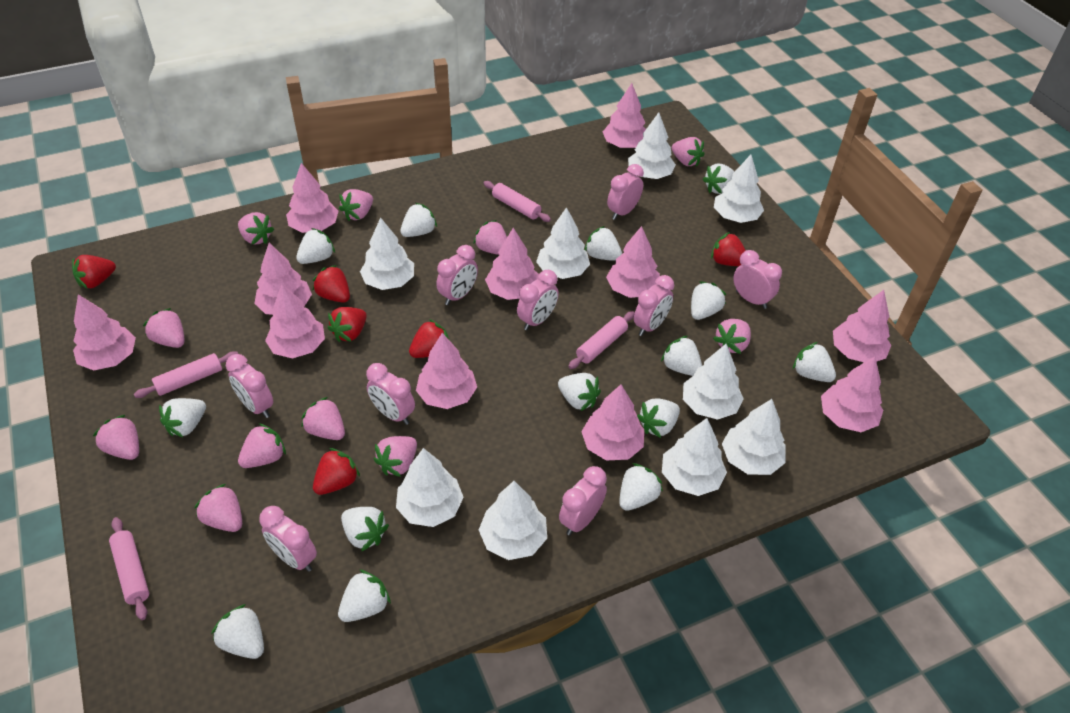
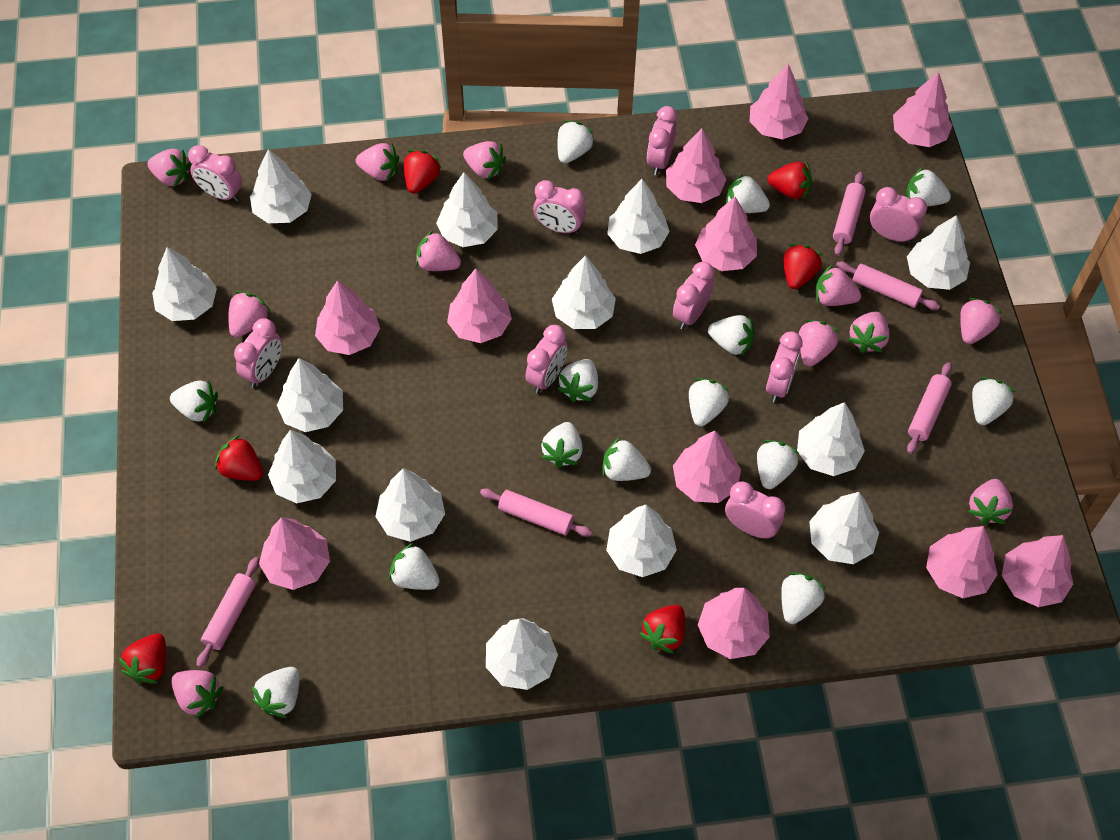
pink rolling pin: [109,517,149,620] [134,351,238,398] [483,181,551,222] [568,311,635,369] = 4 -> [197,557,260,668] [480,489,593,537] [833,172,866,256] [836,261,940,310] [907,362,952,454] = 5
white tree: [360,217,414,290] [396,448,464,527] [479,481,547,560] [536,207,590,279] [628,113,676,179] [662,418,727,496] [683,344,744,420] [714,155,764,223] [722,399,786,475] = 9 -> [152,247,217,321] [250,149,312,223] [268,430,336,503] [277,358,343,432] [375,468,445,542] [436,172,498,247] [486,618,558,690] [552,255,616,329] [606,505,677,577] [607,179,670,254] [797,402,865,476] [809,492,879,564] [907,215,970,290] = 13

